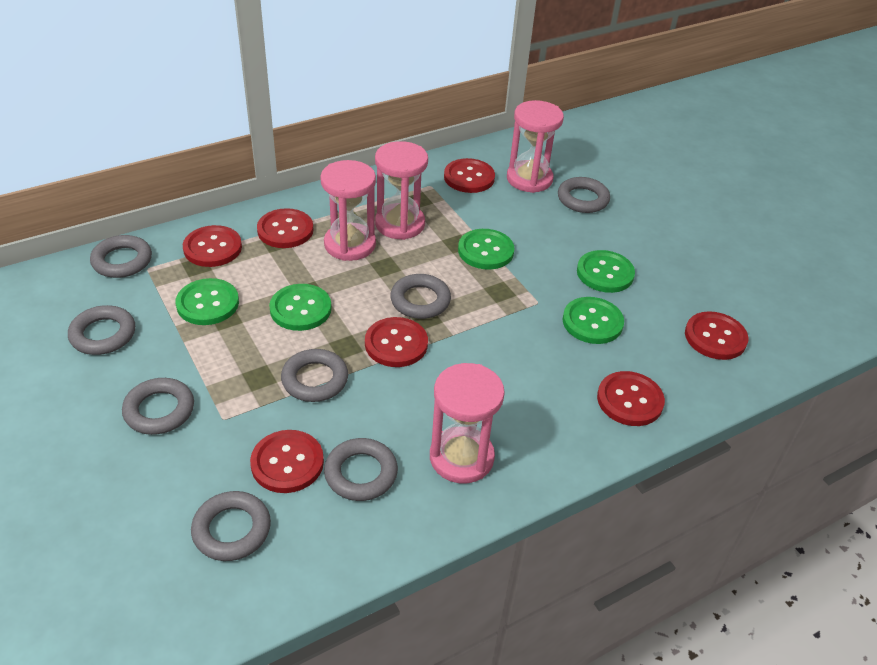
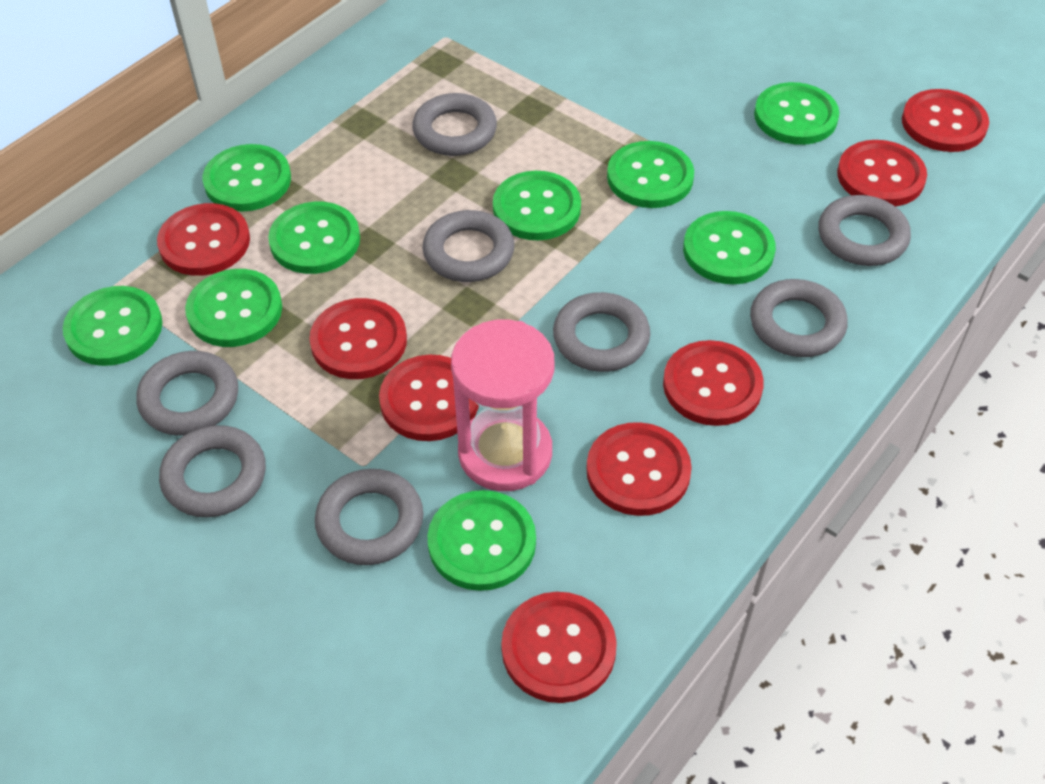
green button: [175,278,239,325] [269,284,331,331] [458,229,514,270] [563,297,624,344] [577,250,635,293] = 5 -> [63,286,162,366] [185,269,282,347] [203,144,291,212] [268,202,360,274] [427,490,536,591] [493,171,581,240] [607,141,694,208] [683,211,776,284] [754,82,839,145] = 9
pink hourglass: [320,160,376,261] [375,141,428,240] [430,363,505,483] [507,100,564,193] = 4 -> [451,320,554,491] = 1
red button: [183,225,242,267] [250,430,324,493] [257,208,314,248] [365,317,428,367] [444,158,495,193] [597,371,665,426] [685,311,749,360] = 7 -> [157,203,250,276] [309,298,407,379] [379,355,479,441] [501,592,617,703] [586,422,692,516] [663,340,764,426] [837,140,927,206] [902,89,989,152] = 8

